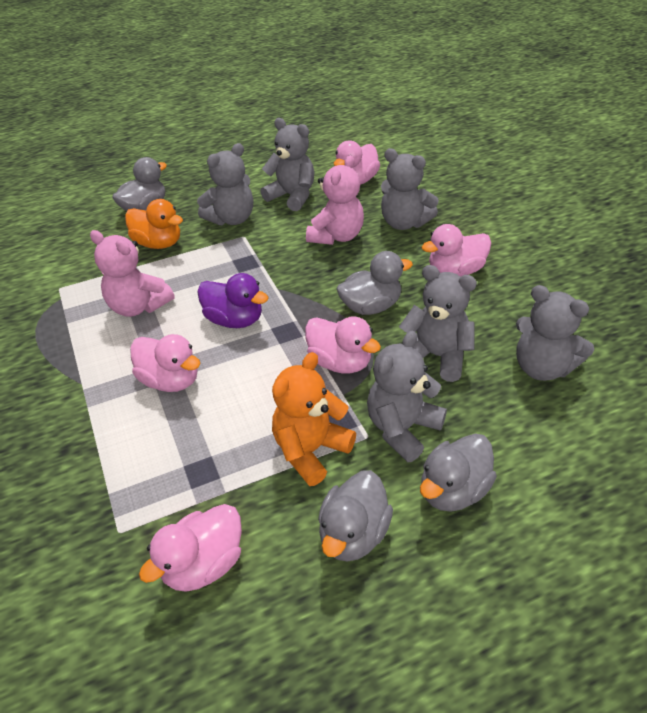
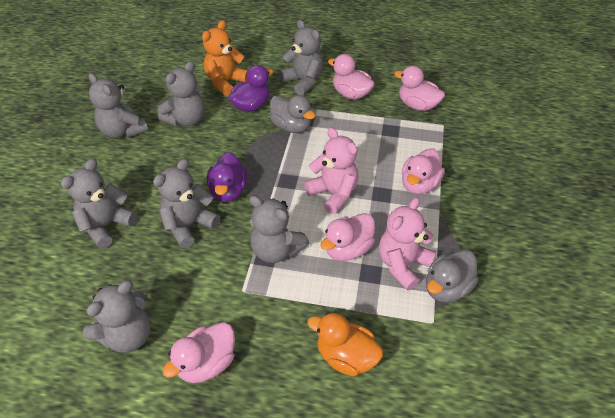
grey duck: [112,157,167,211] [318,470,393,562] [337,251,413,315] [420,433,497,512] = 4 -> [270,95,316,133] [426,250,478,303] = 2
grey teddy bear: [197,143,253,225] [261,118,314,211] [367,330,447,462] [381,148,439,230] [399,265,477,382] [516,285,594,381] = 6 -> [61,159,137,249] [83,280,151,353] [88,73,148,138] [153,159,220,248] [158,61,205,127] [249,195,309,263] [279,20,323,95] = 7
purple duck: [197,273,269,328] = 1 -> [207,152,248,202] [228,65,273,112] = 2

